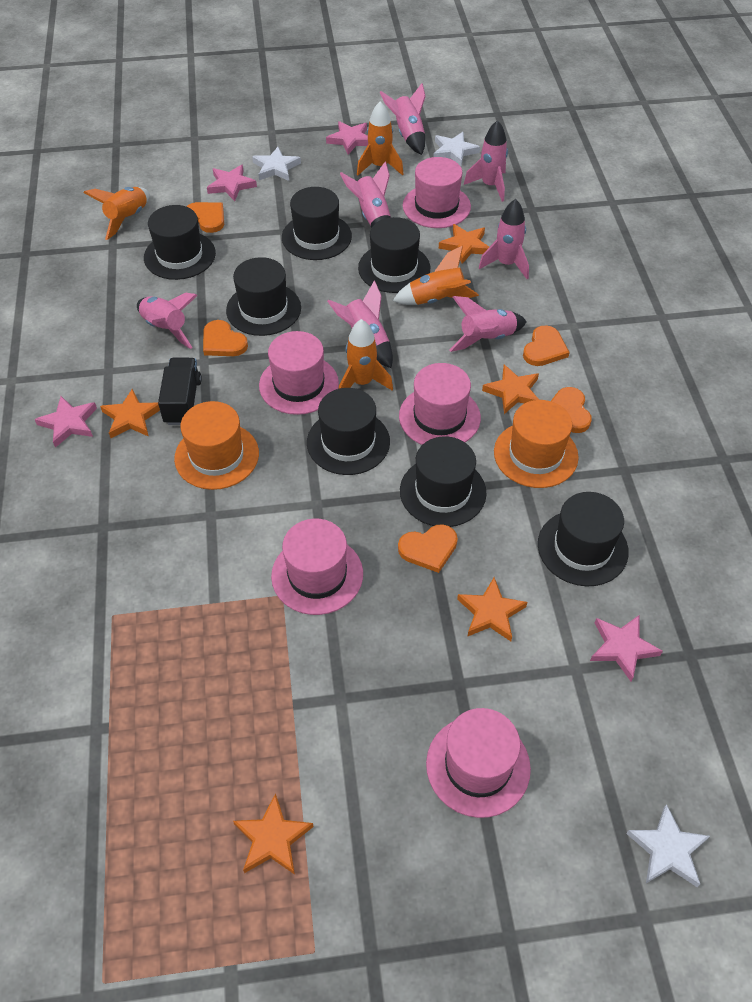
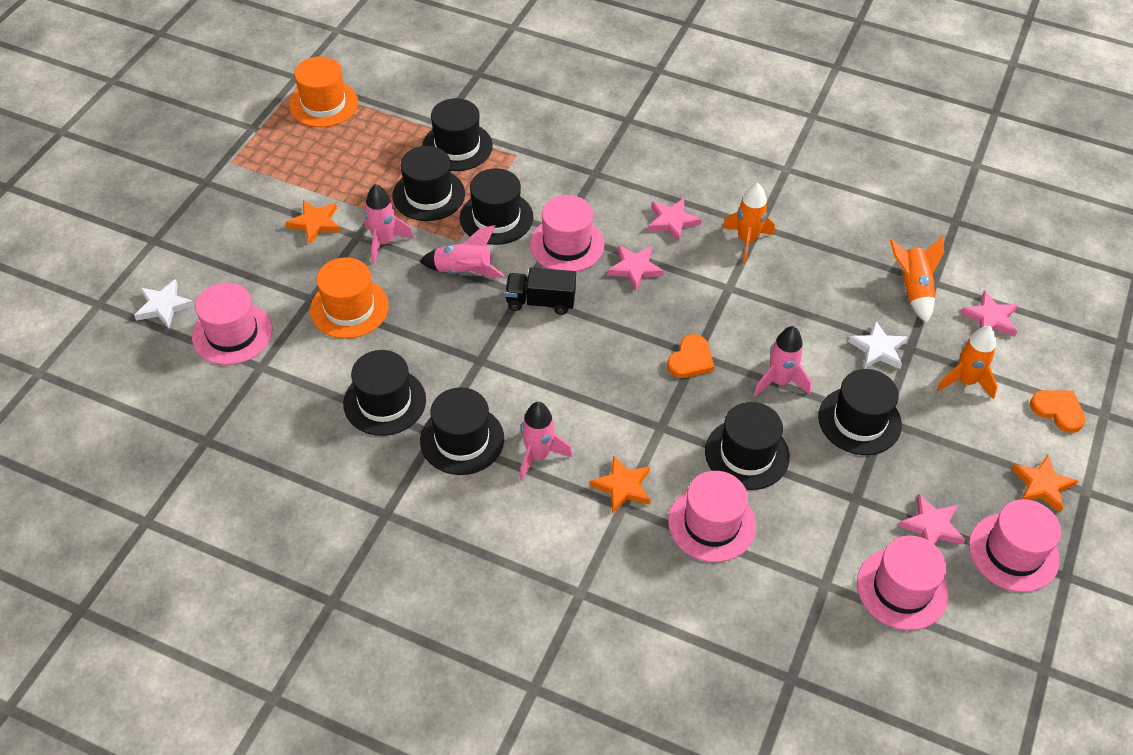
orange heart: [186,202,224,233] [203,320,248,356] [398,524,458,573] [523,325,570,366] [551,387,592,433] = 5 -> [667,334,714,378] [1030,390,1086,433] = 2
orange rocket: [83,187,150,240] [339,319,393,391] [357,101,404,175] [393,246,479,305] = 4 -> [722,183,775,263] [890,236,944,323] [937,326,998,399] = 3
orange star: [100,389,160,438] [233,793,314,875] [439,224,489,264] [457,578,527,641] [482,365,539,414] = 5 -> [285,200,340,244] [590,455,651,514] [1012,455,1078,513] = 3
pink rocket: [137,292,198,349] [327,280,393,368] [340,161,391,227] [380,83,425,155] [449,296,527,352] [464,120,508,202] [479,199,529,279] = 7 -> [364,184,414,264] [419,225,505,278] [520,402,572,481] [753,326,811,397] = 4
white star: [252,147,301,181] [434,132,480,166] [626,804,710,887] = 3 -> [134,279,194,328] [848,321,908,369] = 2

